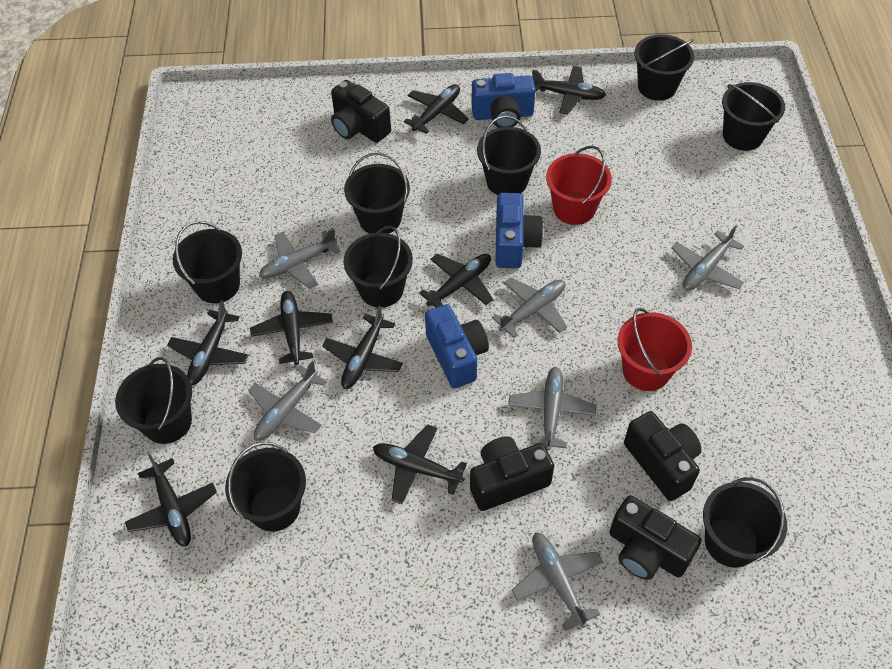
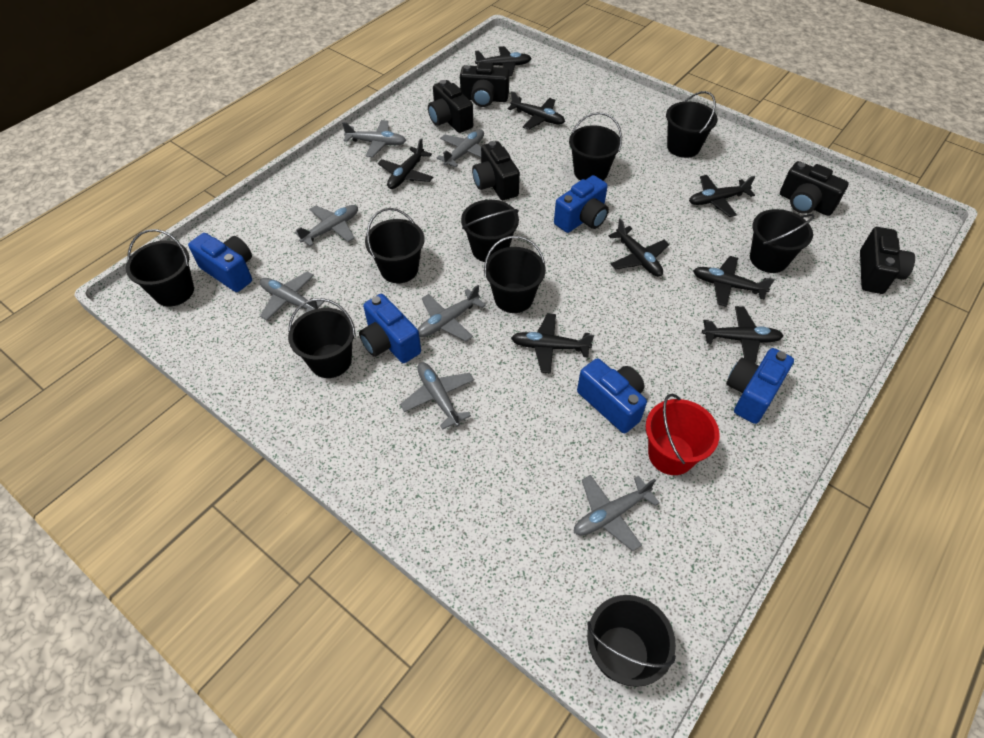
black camera: [331,80,391,143] [470,436,554,511] [609,495,702,580] [624,411,701,501] = 4 -> [428,80,473,133] [460,62,509,107] [472,141,520,200] [780,161,849,216] [860,227,915,294] = 5
blue camera: [425,304,489,388] [472,73,536,128] [495,193,544,268] = 3 -> [188,233,252,292] [359,294,421,363] [554,175,609,233] [577,358,647,433] [726,348,794,424] = 5
grey plane: [248,361,327,440] [259,228,340,289] [492,277,567,338] [508,367,596,451] [512,532,603,631] [671,225,744,291] = 6 -> [260,271,325,320] [294,205,358,246] [342,120,406,157] [400,362,474,430] [418,285,486,341] [437,129,484,167] [574,475,660,551] = 7
red bucket: [546,146,612,225] [617,308,692,391] = 2 -> [646,393,719,475] = 1

